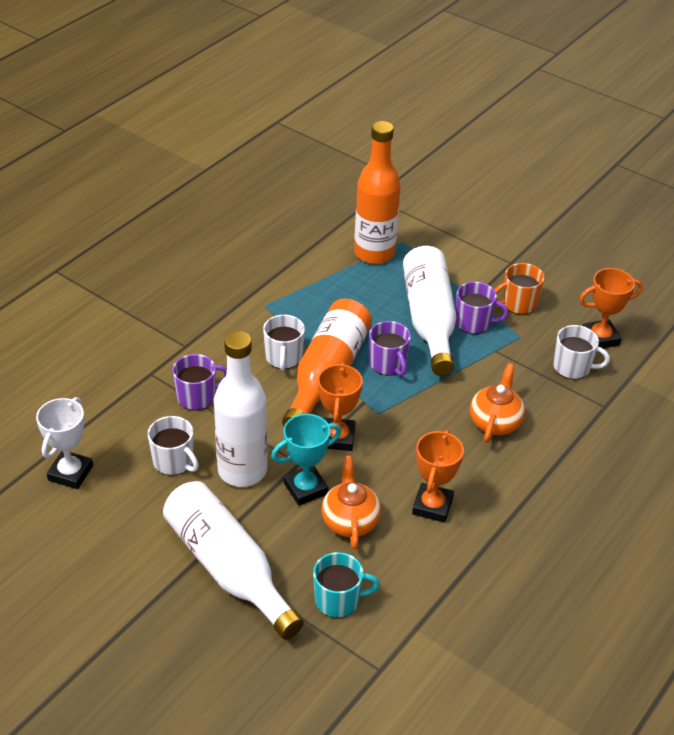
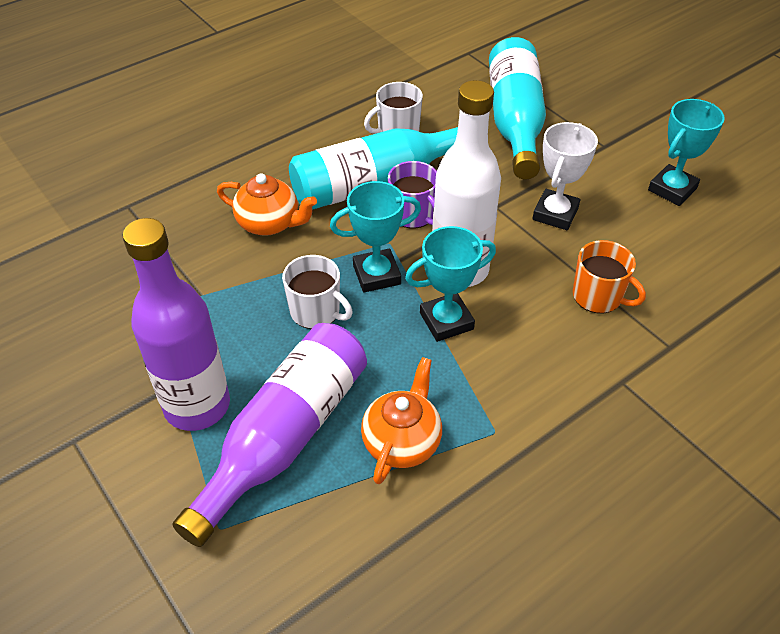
orange bottle: [282,299,372,426] [354,121,401,264] = 2 -> none = 0
orange trophy: [318,362,363,451] [412,430,464,523] [579,268,643,348] = 3 -> none = 0
purple bottle: none = 0 -> [123,218,230,431] [172,323,367,547] = 2
purple mug: [172,354,227,411] [369,321,411,376] [456,282,509,334] = 3 -> [388,161,437,228] = 1
turquoise bottle: none = 0 -> [289,127,458,210] [489,37,546,179] = 2
turquoise mug: [313,552,380,618] = 1 -> none = 0
turquoise trophy: [271,414,341,506] = 1 -> [330,181,421,293] [405,226,496,342] [648,99,725,206] = 3
white bottle: [163,481,304,639] [214,331,268,487] [403,246,456,376] = 3 -> [432,80,501,287] = 1
white mug: [147,416,199,476] [263,315,305,371] [553,325,610,379] = 3 -> [282,255,353,329] [364,82,423,134] = 2

